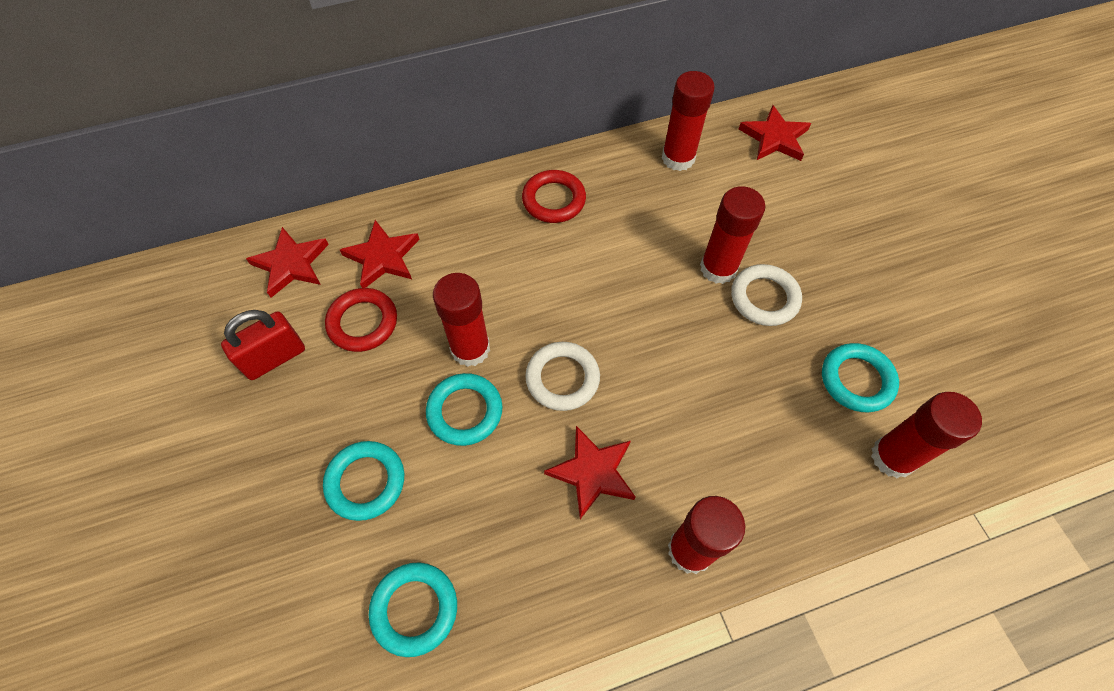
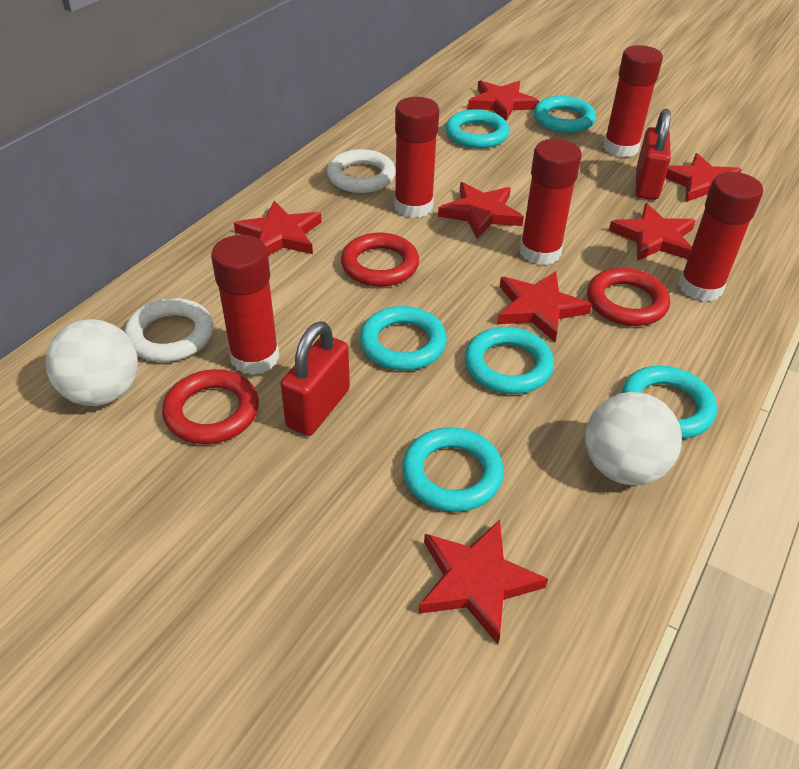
red padlock: [221,310,305,380] = 1 -> [281,321,350,436] [636,109,671,200] = 2
red ring: [325,288,397,352] [522,170,586,223] = 2 -> [162,369,259,444] [341,233,419,287] [587,268,670,326] = 3
red star: [246,227,329,298] [340,220,420,288] [544,426,636,519] [739,105,811,161] = 4 -> [234,201,321,255] [419,520,548,644] [438,182,524,239] [468,80,539,121] [497,271,592,342] [609,203,696,261] [665,153,742,202] = 7
turquoise ring: [323,441,404,521] [369,563,457,657] [426,373,503,446] [822,343,899,412] = 4 -> [360,306,447,370] [402,427,504,512] [446,110,509,149] [465,327,554,394] [534,96,596,133] [622,366,717,439] = 6
white ball: none = 0 -> [45,319,138,406] [585,392,682,485] = 2

